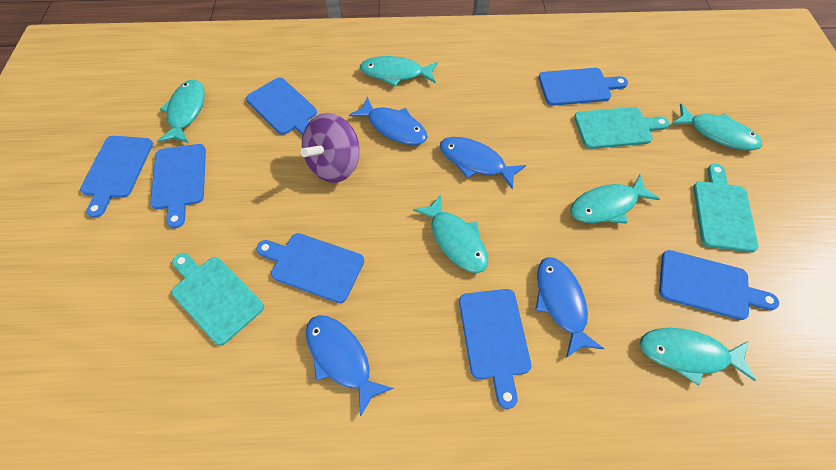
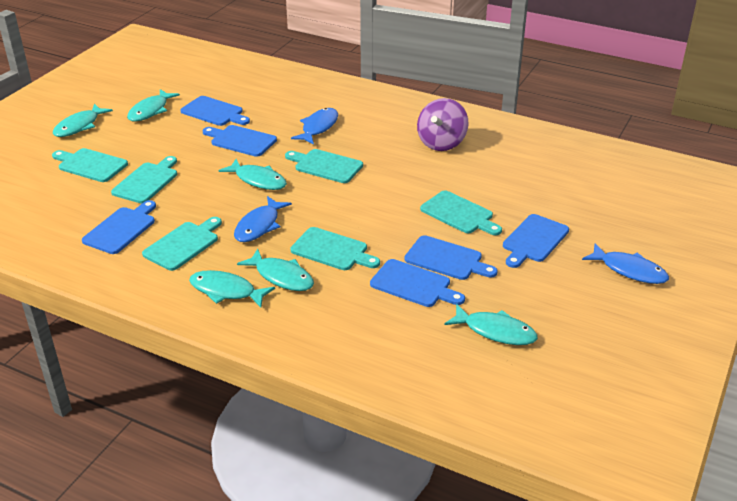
blue cutting board: [80,136,153,218] [150,144,206,228] [246,78,317,136] [256,233,364,303] [459,289,531,409] [538,68,628,106] [659,250,779,320] = 7 -> [82,200,156,254] [181,96,250,126] [203,125,277,157] [370,259,465,307] [404,235,498,280] [503,214,569,268] = 6
blue fish: [306,315,394,417] [349,97,428,145] [440,137,526,189] [536,257,604,358] = 4 -> [234,196,292,242] [291,108,338,145] [582,243,669,284] = 3
turquoise cutting board: [172,253,264,345] [574,107,670,149] [693,164,758,253] = 3 -> [52,148,128,182] [111,156,177,204] [142,217,222,271] [285,149,363,183] [291,227,380,270] [420,190,502,235] = 6

